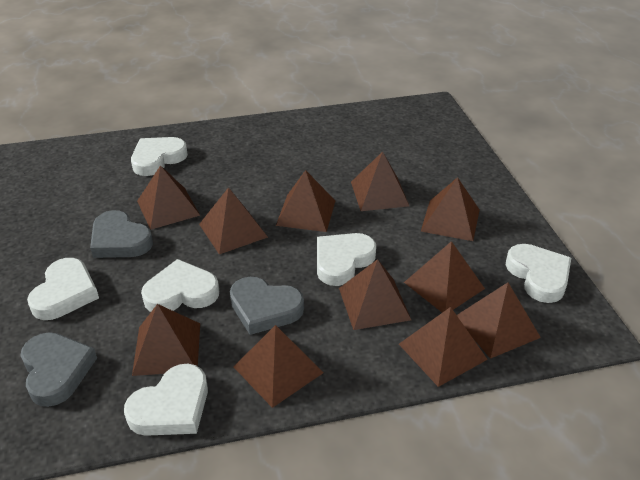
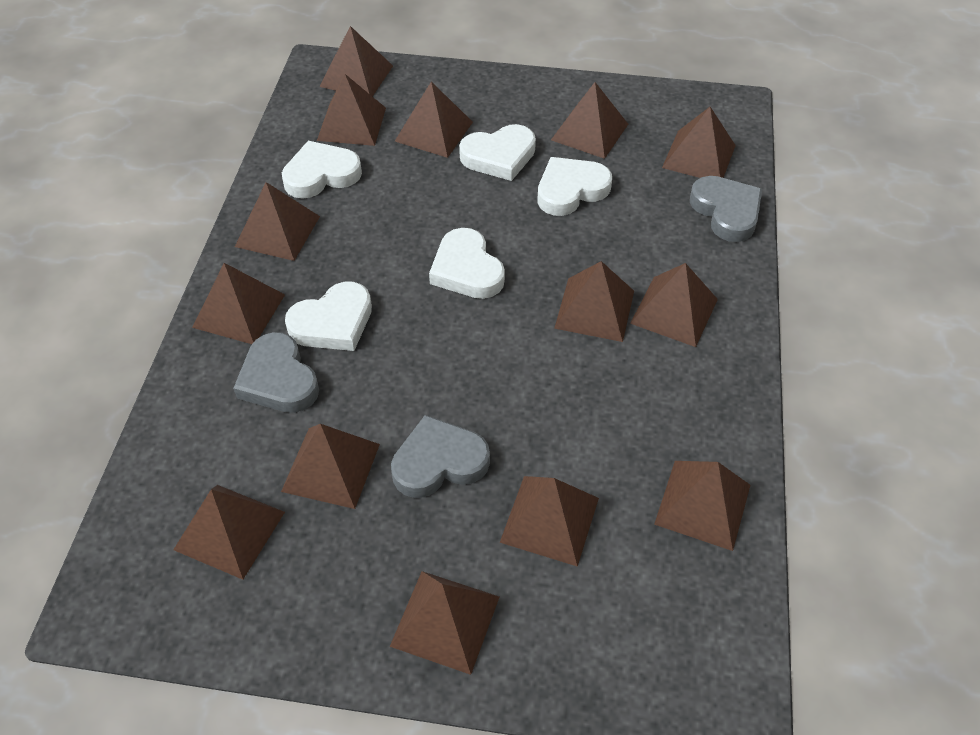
brown pyramid: [132,304,200,376] [137,165,200,230] [199,187,268,254] [234,325,323,408] [276,170,335,232] [339,259,411,330] [351,151,409,211] [399,307,488,387] [404,241,485,313] [421,177,480,241] [457,282,541,359] = 11 -> [173,485,285,580] [192,263,285,344] [235,182,320,261] [281,424,380,509] [317,74,386,146] [319,26,393,97] [390,571,499,675] [395,82,473,158] [500,476,599,567] [551,82,628,159] [554,261,634,342] [630,263,718,347] [654,461,750,551] [662,107,736,178] = 14
white heart: [27,258,99,320] [124,364,208,436] [131,137,188,176] [141,259,219,312] [317,233,376,286] [506,244,571,303] = 6 -> [282,141,362,199] [285,282,372,351] [429,228,505,299] [459,124,536,181] [537,157,612,216] = 5

